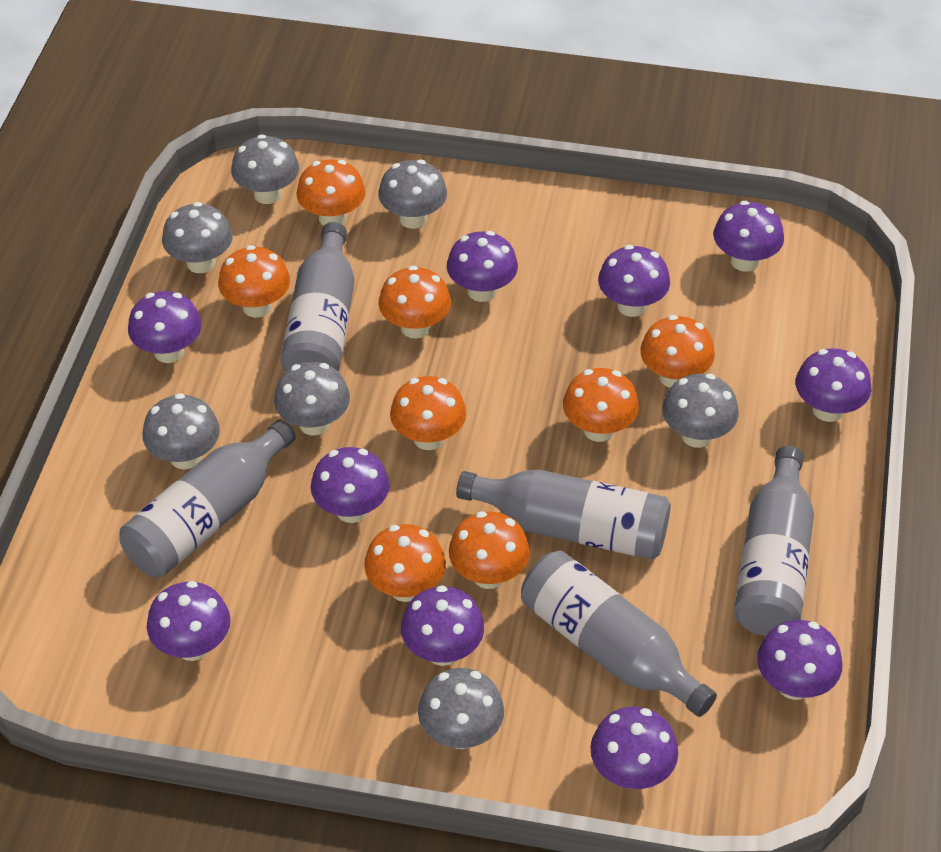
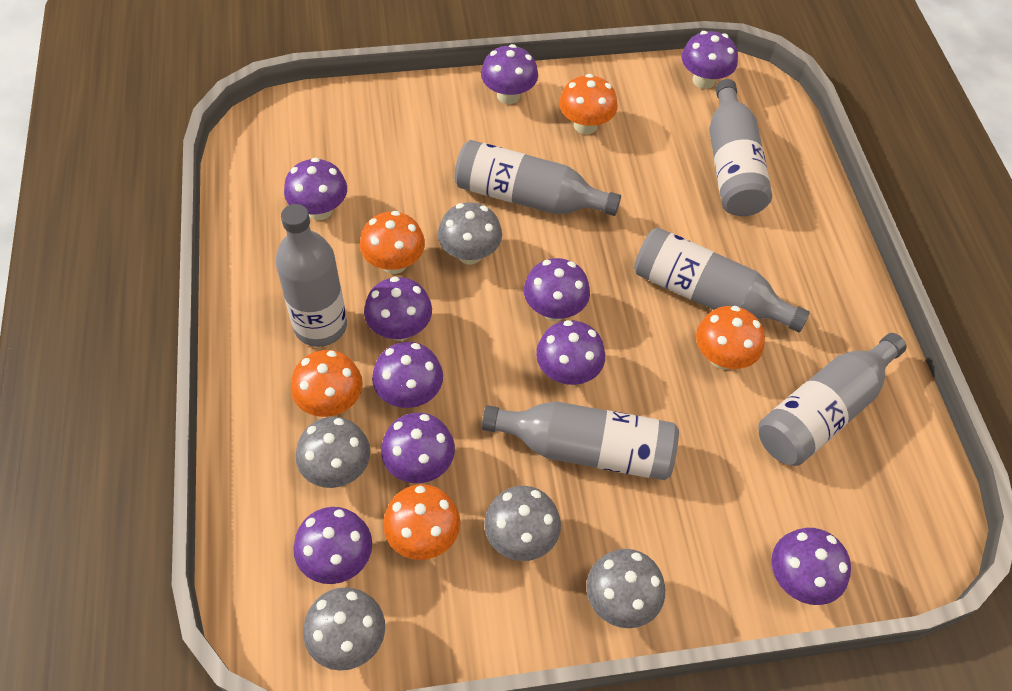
grey bottle: [119,419,296,577] [280,222,354,372] [456,470,671,559] [521,551,717,717] [734,446,814,636] = 5 -> [275,204,347,347] [454,140,621,216] [481,402,679,480] [634,227,810,333] [709,79,772,216] [758,333,907,466] = 6
grey mushroom: [142,393,220,469] [162,202,233,273] [231,134,299,204] [274,362,350,435] [378,160,447,229] [418,668,504,749] [662,374,739,448] = 7 -> [296,417,371,488] [303,587,385,671] [438,202,502,264] [484,486,561,561] [586,549,665,628] = 5
orange mushroom: [218,245,290,318] [296,159,365,226] [364,524,446,602] [379,266,451,339] [390,376,467,450] [449,511,530,589] [563,368,639,442] [640,315,715,388] = 8 -> [291,350,363,417] [360,211,425,274] [383,484,460,560] [559,74,618,134] [696,306,765,369] = 5

